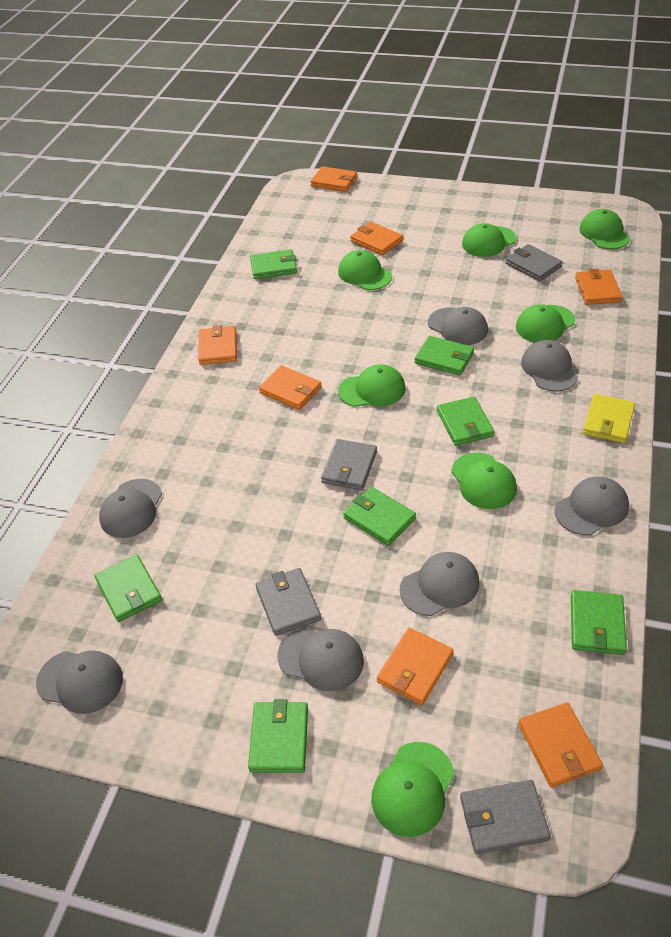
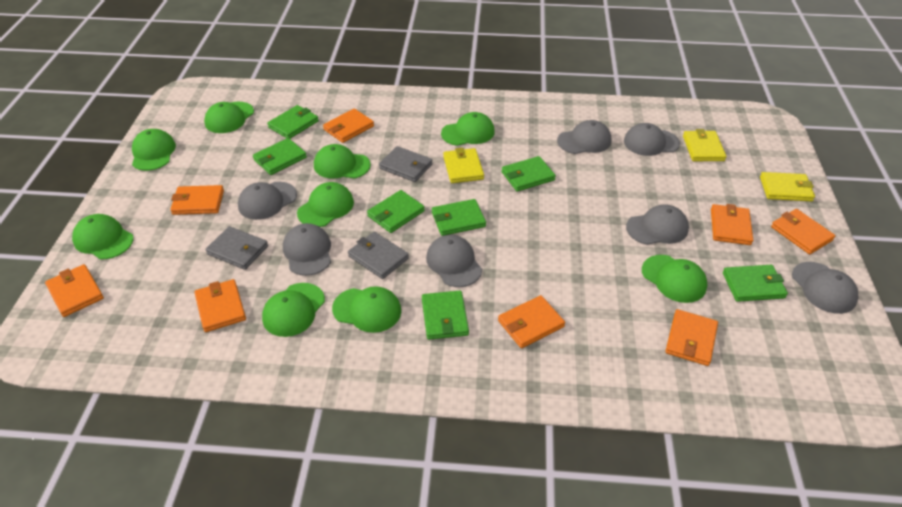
green cap: [338,250,392,290] [338,364,406,407] [371,742,454,837] [451,453,517,509] [462,223,516,257] [516,304,575,343] [579,209,630,249] = 7 -> [72,214,134,259] [132,129,176,171] [204,102,254,133] [262,283,325,337] [297,182,354,227] [314,144,371,179] [332,286,401,333] [441,112,495,146] [642,255,707,303] = 9
grey wallet: [256,568,321,636] [321,439,377,490] [460,780,551,854] [506,244,563,281] = 4 -> [205,226,268,270] [348,232,409,279] [379,146,433,182] = 3
orange wallet: [198,325,237,365] [259,365,322,410] [311,166,357,192] [350,222,403,255] [377,628,453,705] [518,702,603,788] [575,268,623,305] = 7 -> [45,264,104,317] [170,185,224,215] [194,279,246,332] [323,109,374,143] [498,295,565,348] [665,309,718,366] [711,204,753,245] [771,209,835,254] = 8
yellow wallet: [583,394,635,443] = 1 -> [443,148,484,183] [683,129,726,161] [760,172,815,201] = 3

